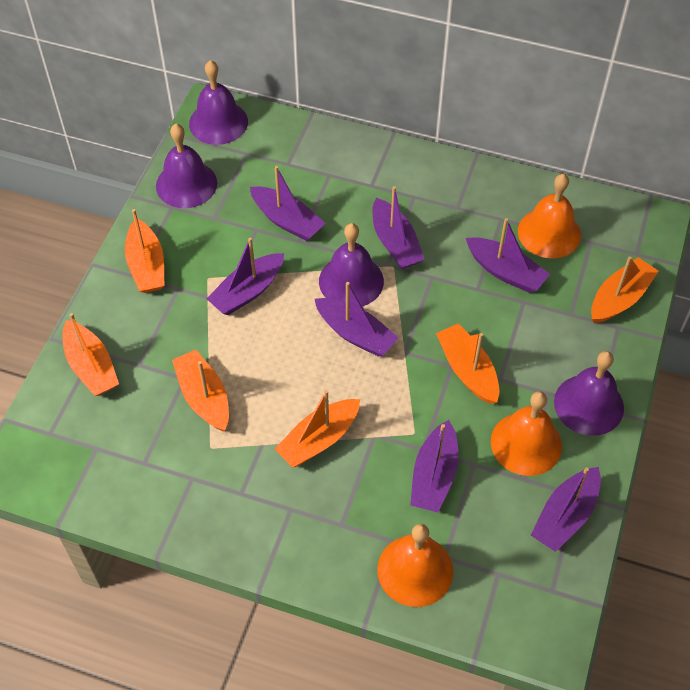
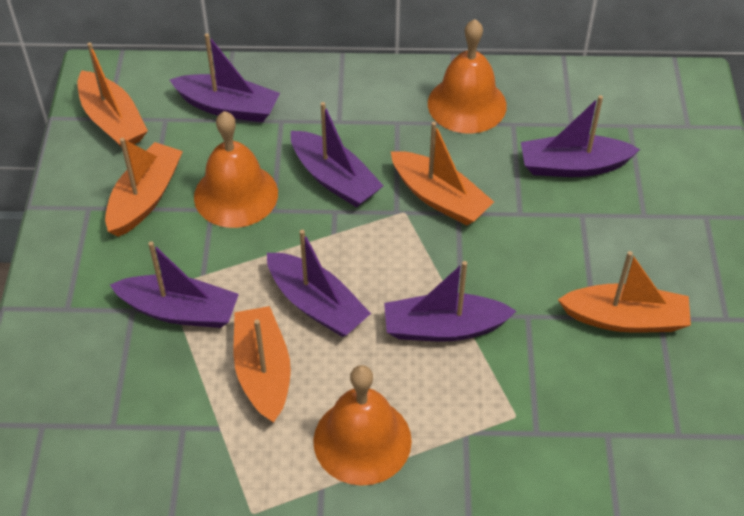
orange boat: [62,313,119,396] [125,209,165,293] [172,350,229,431] [275,390,360,468] [436,323,500,404] [591,257,659,323] = 6 -> [78,42,148,146] [105,138,183,237] [234,306,291,423] [391,122,494,225] [558,251,691,333] = 5
purple bell: [156,124,217,208] [189,60,248,145] [319,223,384,306] [554,351,624,436] = 4 -> none = 0
purple boat: [206,238,284,315] [250,166,326,241] [315,282,399,357] [372,186,425,269] [410,420,459,512] [466,218,550,293] [531,467,601,552] = 7 -> [110,241,239,328] [170,33,280,122] [267,230,371,337] [291,102,384,207] [384,261,516,342] [521,95,640,177] = 6

